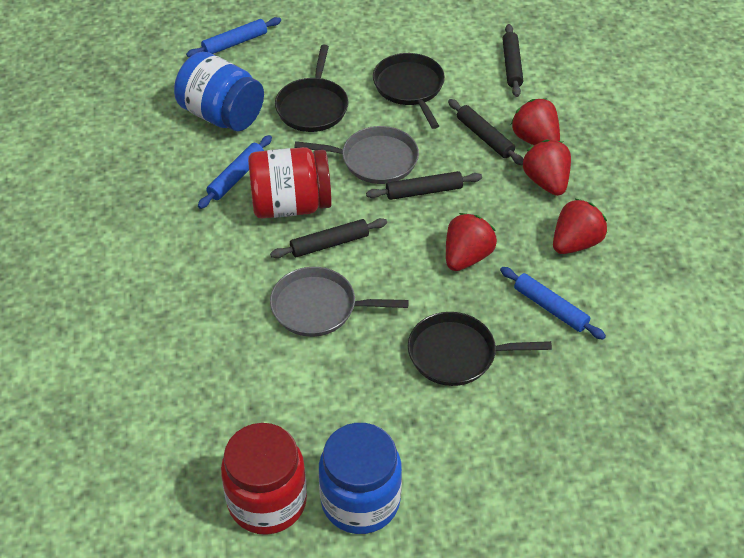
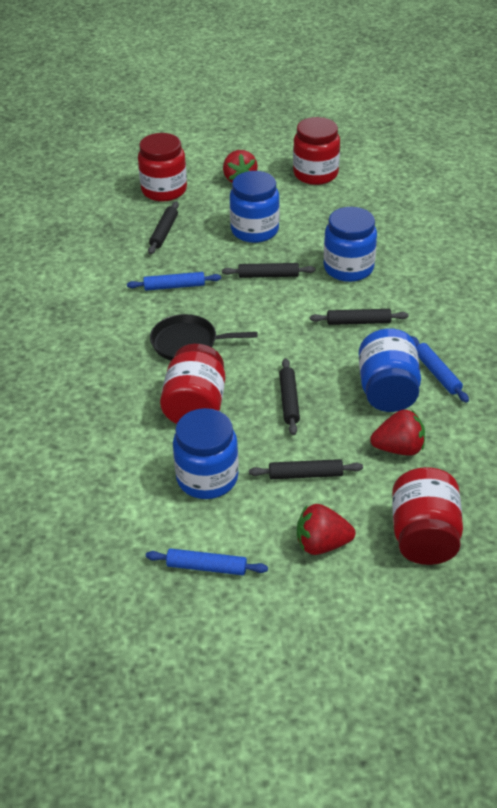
black pan: [275,45,349,132] [373,53,445,129] [408,312,552,386] = 3 -> [150,314,258,361] = 1
black rolling pin: [270,218,387,258] [366,171,482,200] [448,99,523,165] [502,24,523,97] = 4 -> [148,201,179,254] [222,263,315,278] [249,459,363,479] [279,358,300,435] [310,309,409,325] = 5
blue jar: [174,51,264,131] [319,423,402,534] = 2 -> [173,408,239,499] [230,171,280,243] [324,207,377,282] [359,329,421,412] = 4
grey pan: [270,267,409,337] [294,126,419,184] = 2 -> none = 0
red jar: [221,423,307,535] [248,147,332,218] = 2 -> [138,133,187,201] [160,344,225,424] [293,117,340,185] [392,467,463,565] = 4
red strawberry: [446,213,497,271] [511,99,560,145] [523,140,571,196] [553,198,607,254] = 4 -> [223,150,258,183] [297,504,355,555] [370,409,425,456] = 3

